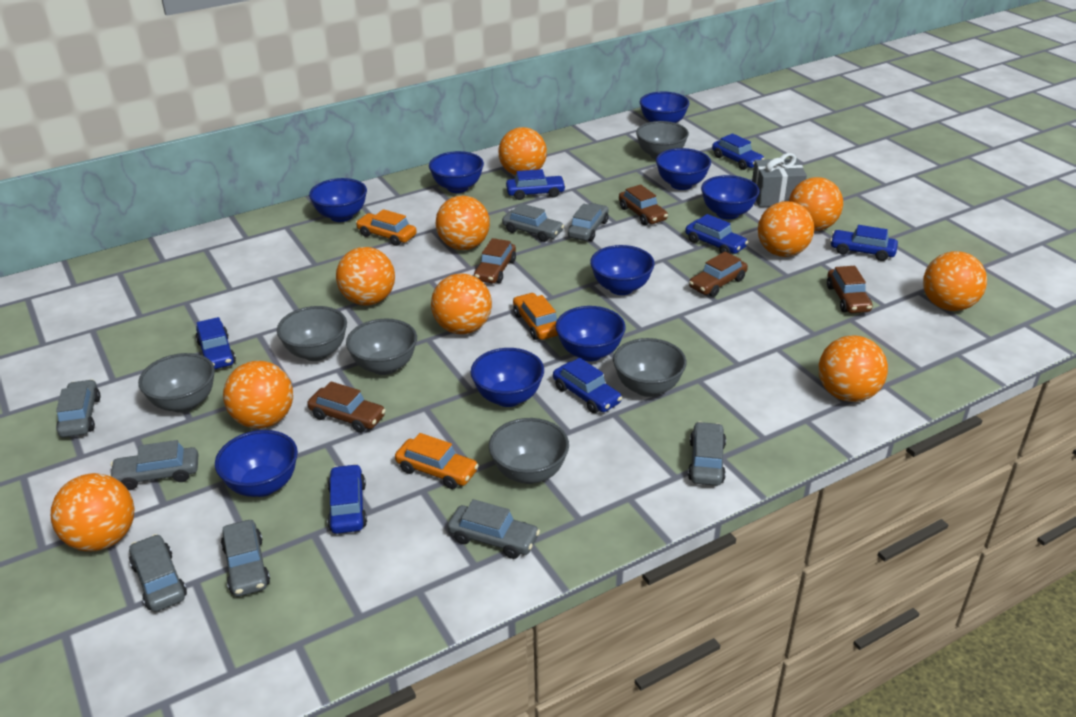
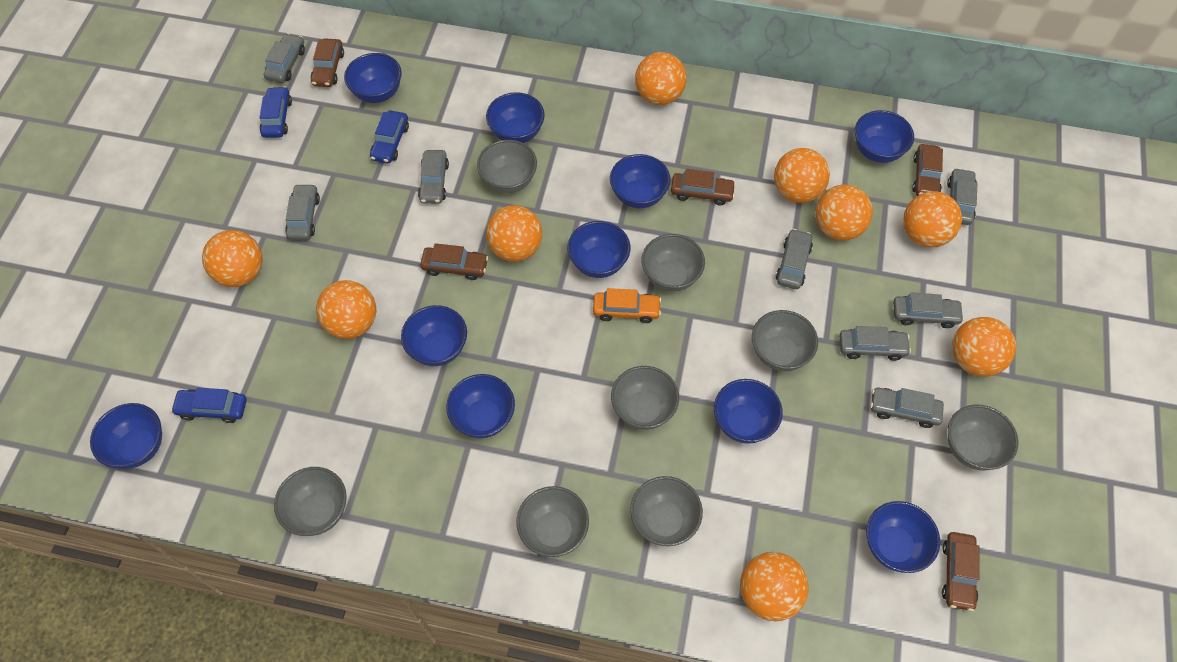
blue bowl: [215,430,298,497] [309,178,367,222] [429,151,484,193] [471,348,544,407] [556,306,626,361] [590,245,655,295] [640,92,690,123] [656,148,711,190] [701,175,760,220] = 9 -> [90,403,162,469] [344,53,402,103] [401,305,467,366] [446,374,515,438] [486,92,545,143] [567,221,630,278] [610,154,671,208] [714,379,783,444] [855,110,914,163] [866,501,940,573] = 10
blue car: [195,317,236,369] [327,464,367,534] [506,169,566,200] [553,358,622,413] [685,214,748,254] [712,133,765,170] [830,225,898,261] = 7 -> [171,388,247,423] [259,86,292,138] [370,110,409,163] = 3
grey bowl: [138,353,215,413] [277,306,347,361] [346,319,417,375] [489,418,569,484] [613,338,686,397] [636,121,689,160] = 6 -> [274,467,347,536] [477,140,537,193] [516,486,589,557] [611,366,679,430] [630,476,703,546] [642,234,705,292] [752,310,818,371] [947,405,1018,470] = 8
grey gift: [752,153,807,207] = 1 -> none = 0
orange ball: [51,473,135,551] [223,361,293,429] [336,247,395,306] [431,273,492,334] [436,196,490,250] [499,127,547,176] [758,201,814,257] [789,177,843,231] [819,335,888,402] [923,251,987,311] = 10 -> [202,230,263,287] [316,280,376,339] [486,205,542,262] [635,52,687,105] [740,552,808,621] [774,148,830,203] [815,184,873,241] [903,191,962,247] [952,317,1016,376] = 9
orange car: [356,209,417,246] [395,433,479,489] [513,293,558,340] = 3 -> [593,288,661,323] = 1

